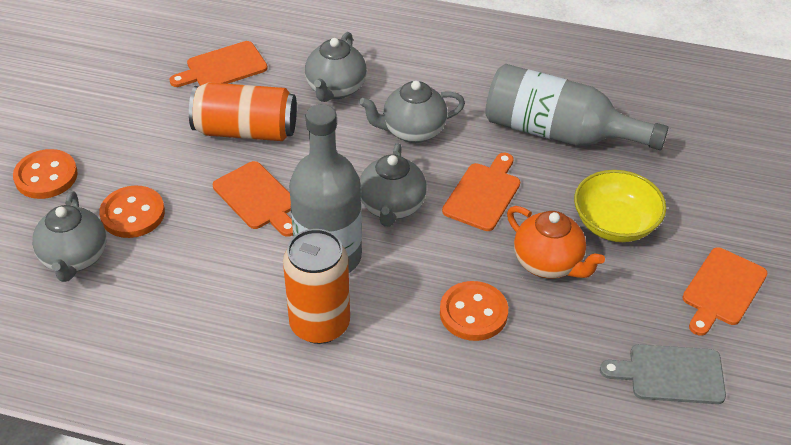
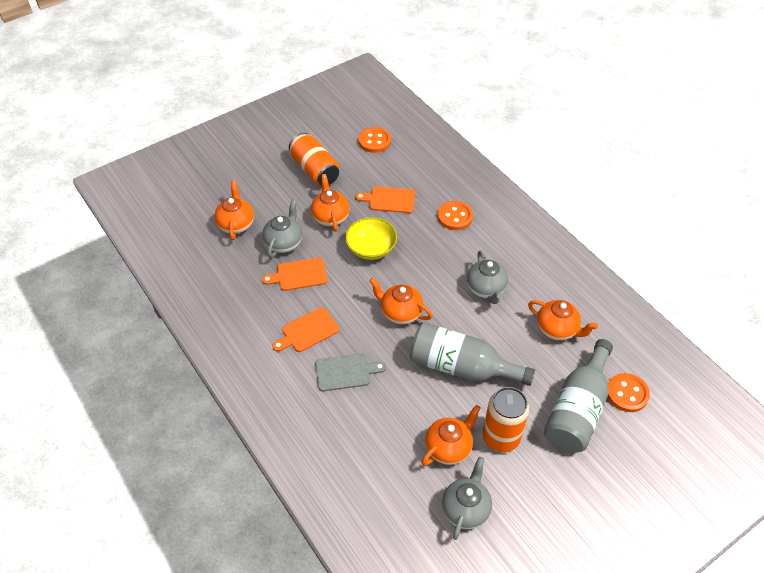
grey teapot: [32,191,106,282] [305,32,367,102] [359,81,465,143] [360,143,427,227] = 4 -> [262,200,302,258] [442,457,492,540] [467,251,508,304] = 3
orange cutting board: [169,41,268,87] [213,161,293,237] [442,153,520,231] [682,247,768,336] = 4 -> [262,258,328,291] [272,307,339,352] [355,186,415,213] = 3
orange teapot: [507,206,605,279] = 1 -> [215,181,254,240] [311,174,350,232] [369,278,433,325] [422,405,481,466] [528,300,598,341] = 5

